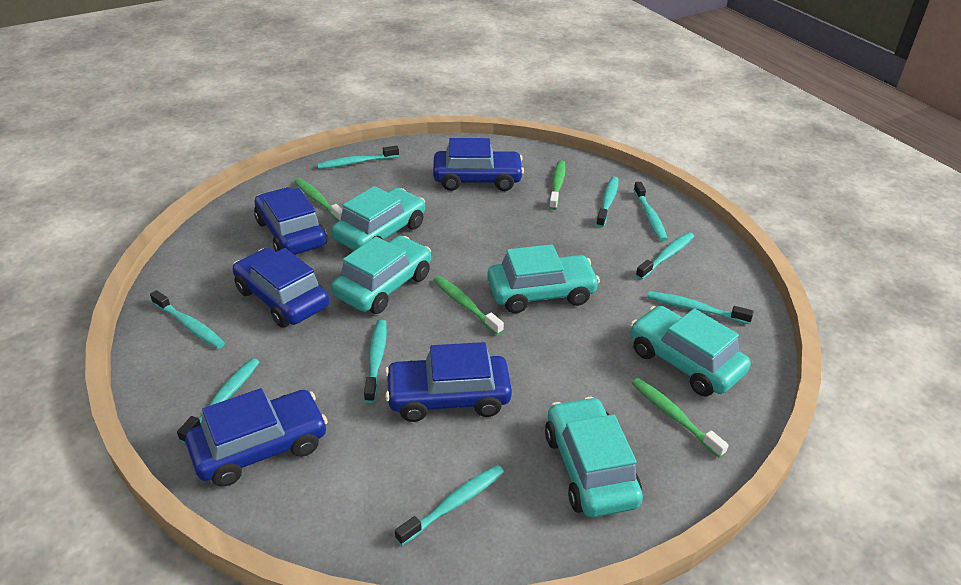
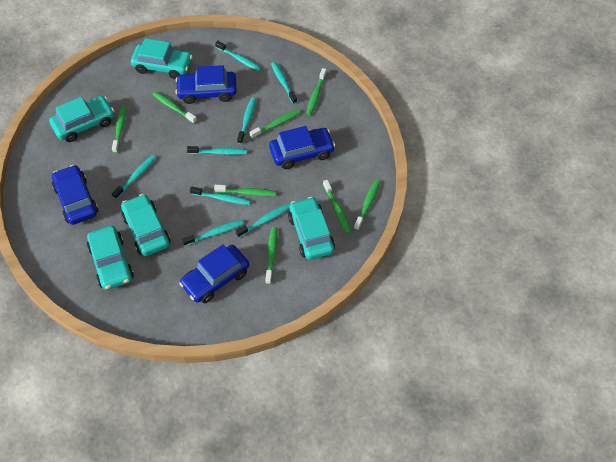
blue car: [185,388,328,487] [232,248,329,328] [254,187,327,255] [385,342,512,422] [433,138,524,191] = 5 -> [52,165,98,225] [176,65,237,104] [179,244,249,303] [269,126,335,169] = 4
green toothbrush: [294,178,343,221] [433,276,504,335] [549,160,565,210] [632,378,729,458] = 4 -> [112,105,126,153] [153,91,197,124] [214,185,276,196] [249,109,301,139] [265,227,277,284] [306,68,326,115] [323,180,351,233] [354,180,380,231] = 8
turquoise toothbrush: [150,290,225,349] [177,358,259,444] [317,145,399,169] [364,320,387,403] [395,465,504,545] [596,177,619,227] [634,182,667,241] [636,232,694,280] [647,291,754,324] = 9 -> [112,155,156,199] [182,220,243,246] [187,146,247,155] [190,186,251,205] [215,41,261,71] [235,204,289,238] [237,97,256,144] [271,62,297,104] = 8

